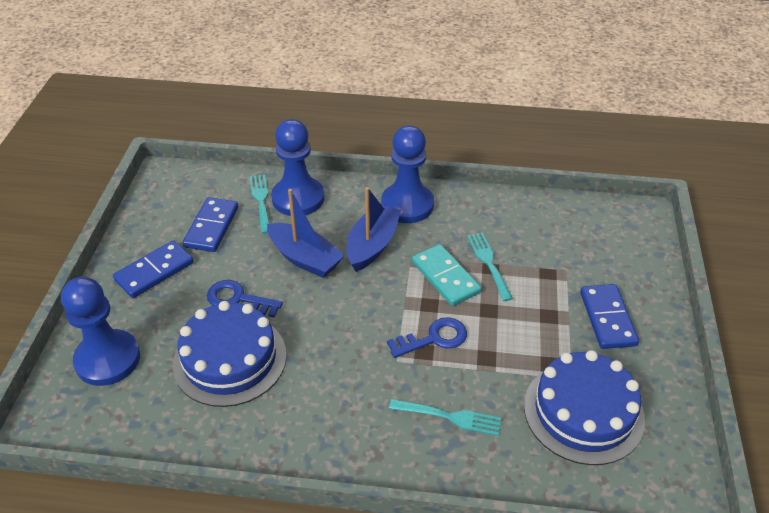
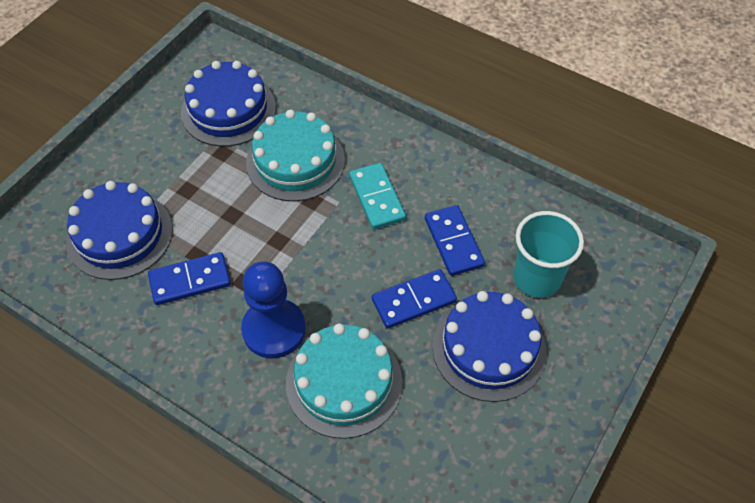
blue boat: [267,189,345,278] [347,187,401,272] = 2 -> none = 0
blue cake: [173,301,287,407] [524,350,645,465] = 2 -> [66,181,173,280] [181,61,276,147] [432,291,547,402] = 3
blue key: [207,280,283,317] [387,317,467,358] = 2 -> none = 0
blue pawn: [61,277,140,386] [271,119,324,216] [381,125,434,223] = 3 -> [241,261,306,358] = 1
turquoise cake: none = 0 -> [246,110,345,202] [286,323,403,439] = 2
turquoise cup: none = 0 -> [513,211,584,298] = 1
turquoise fork: [250,175,270,234] [389,399,501,436] [467,232,513,301] = 3 -> none = 0

